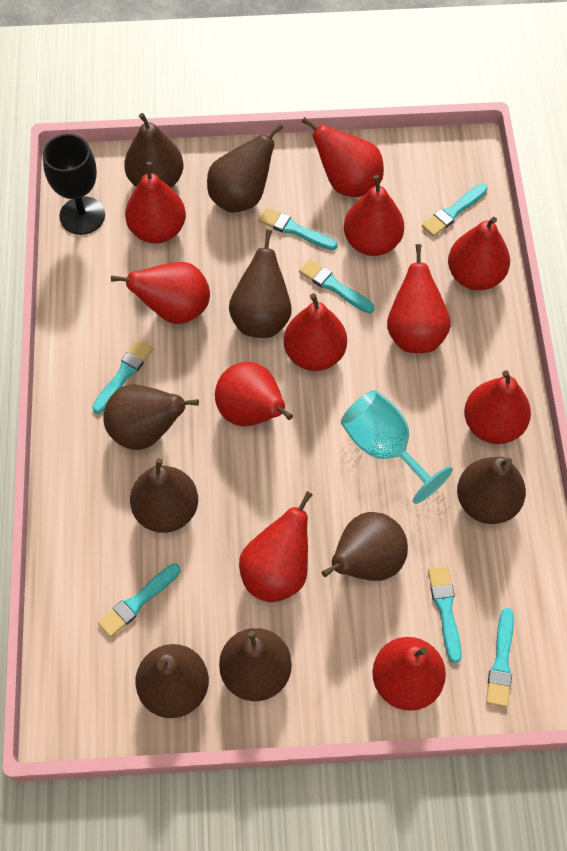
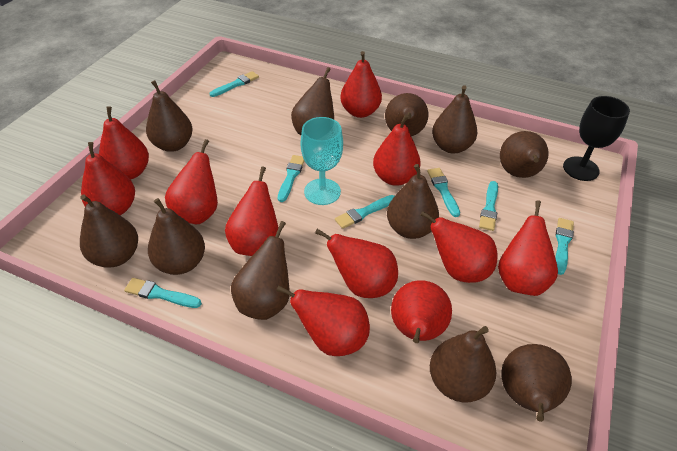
brown pear: [103,384,199,450] [124,113,183,188] [130,458,198,533] [135,644,209,718] [207,124,284,213] [219,628,292,701] [229,230,292,338] [322,512,408,581] [457,457,526,524] = 9 -> [80,195,138,268] [146,80,193,152] [148,198,205,275] [231,221,290,320] [291,67,334,135] [385,93,428,136] [387,164,439,239] [430,326,496,402] [432,85,477,154] [500,131,549,178] [501,344,572,422] = 11

